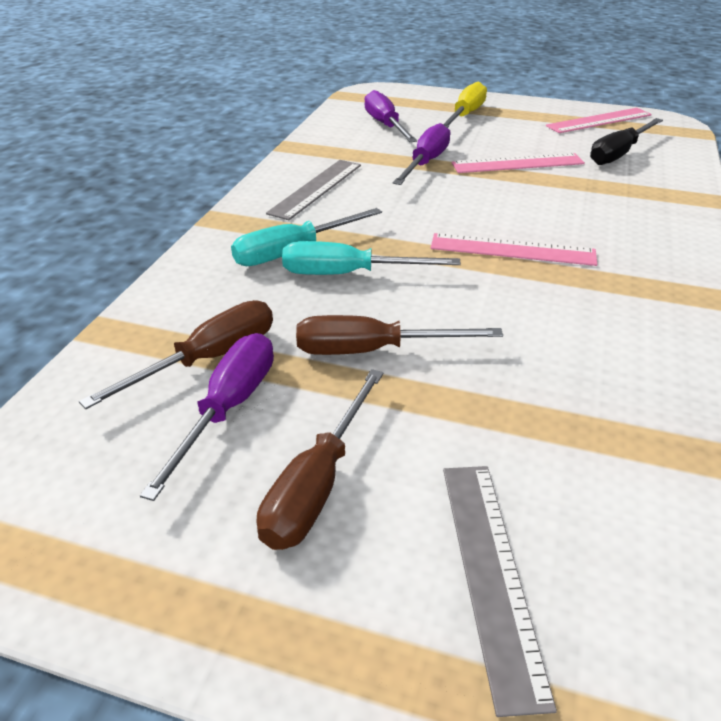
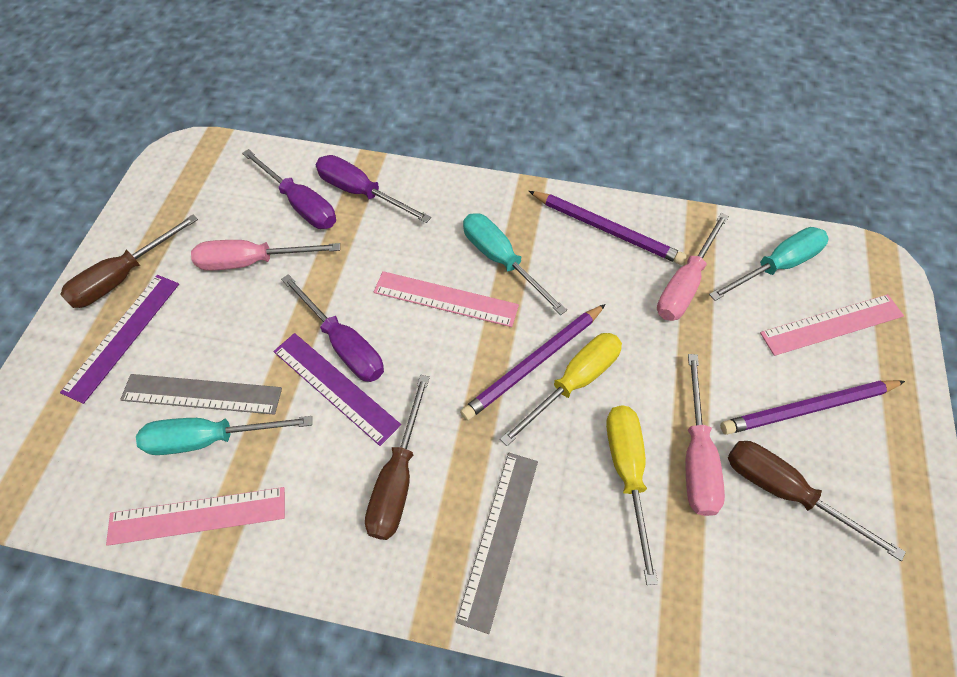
black screwdriver: [590,118,663,165] = 1 -> none = 0
pink screwdriver: none = 0 -> [191,240,340,271] [657,213,729,321] [685,354,725,516] = 3
purple pencil: none = 0 -> [460,304,606,421] [529,191,687,265] [720,380,905,435] = 3
purple ruler: none = 0 -> [60,275,179,404] [273,333,401,446] = 2
turquoise screwdriver: [231,208,382,266] [282,241,461,275] = 2 -> [136,416,312,455] [463,213,567,315] [709,227,829,301] = 3
yellow screwdriver: [443,81,487,128] = 1 -> [500,333,622,446] [606,405,658,585] = 2

